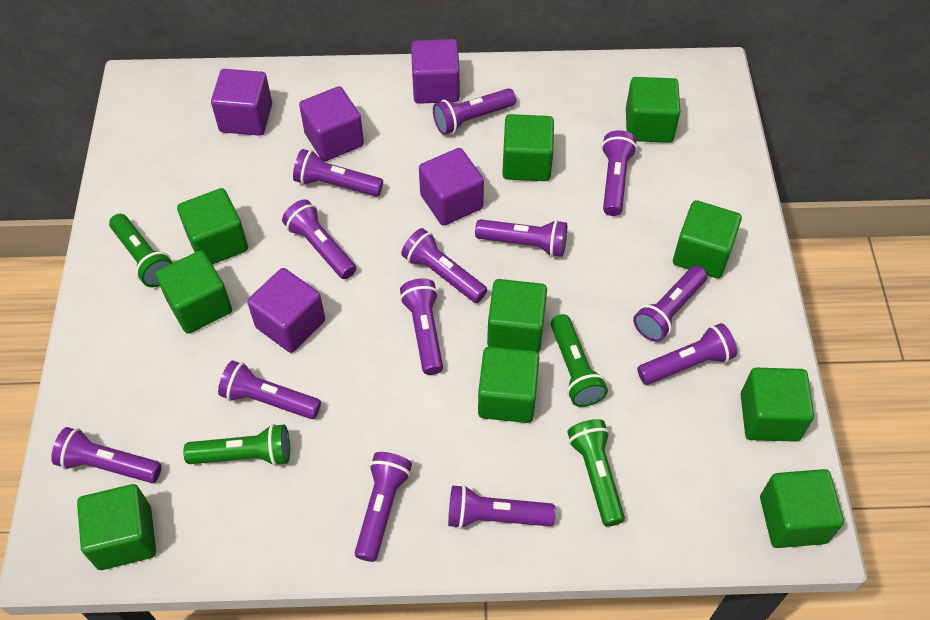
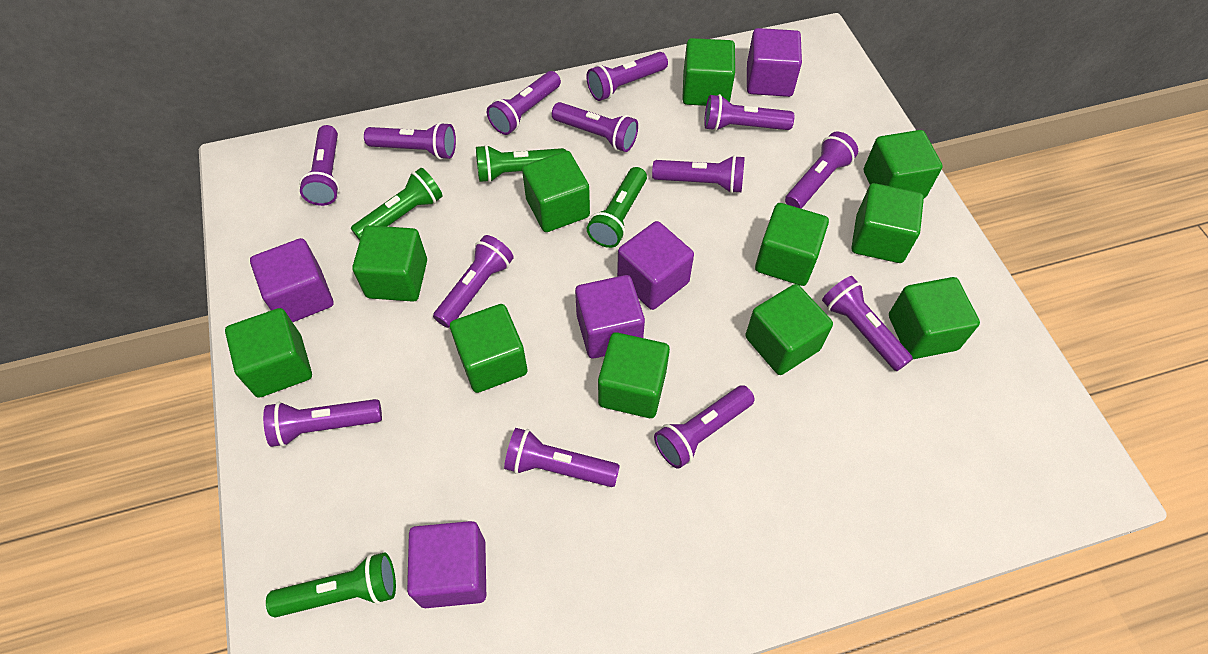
green cube: [77,484,156,570] [156,251,232,334] [177,188,248,265] [478,347,540,423] [487,279,547,353] [502,114,554,181] [626,77,681,143] [673,200,742,278] [741,368,814,442] [760,469,844,548] = 10 -> [225,308,312,398] [352,225,427,302] [450,304,527,393] [522,151,590,232] [598,332,670,418] [682,38,735,106] [745,284,833,375] [755,203,829,286] [851,183,924,263] [864,130,943,198] [889,277,980,359] = 11

